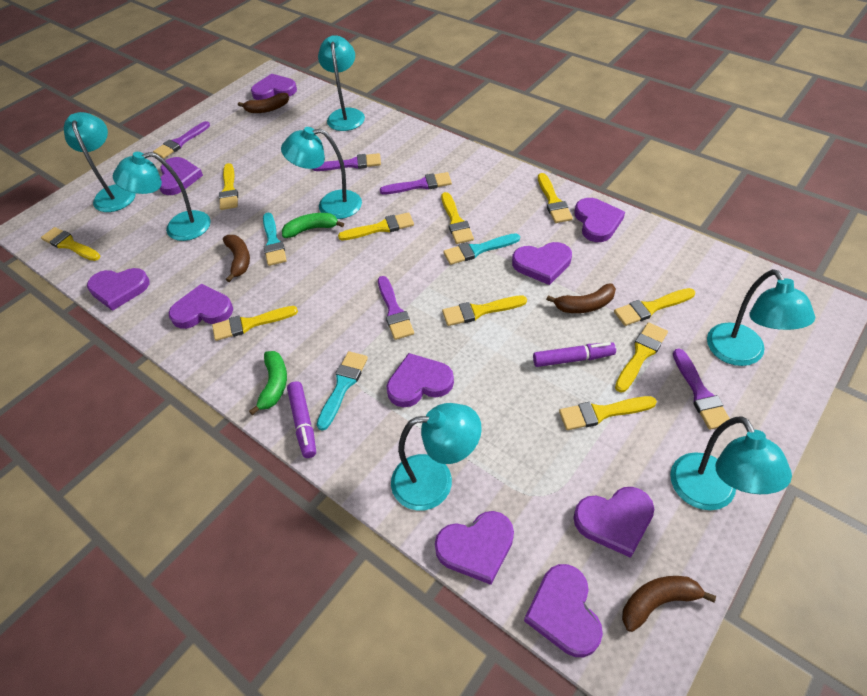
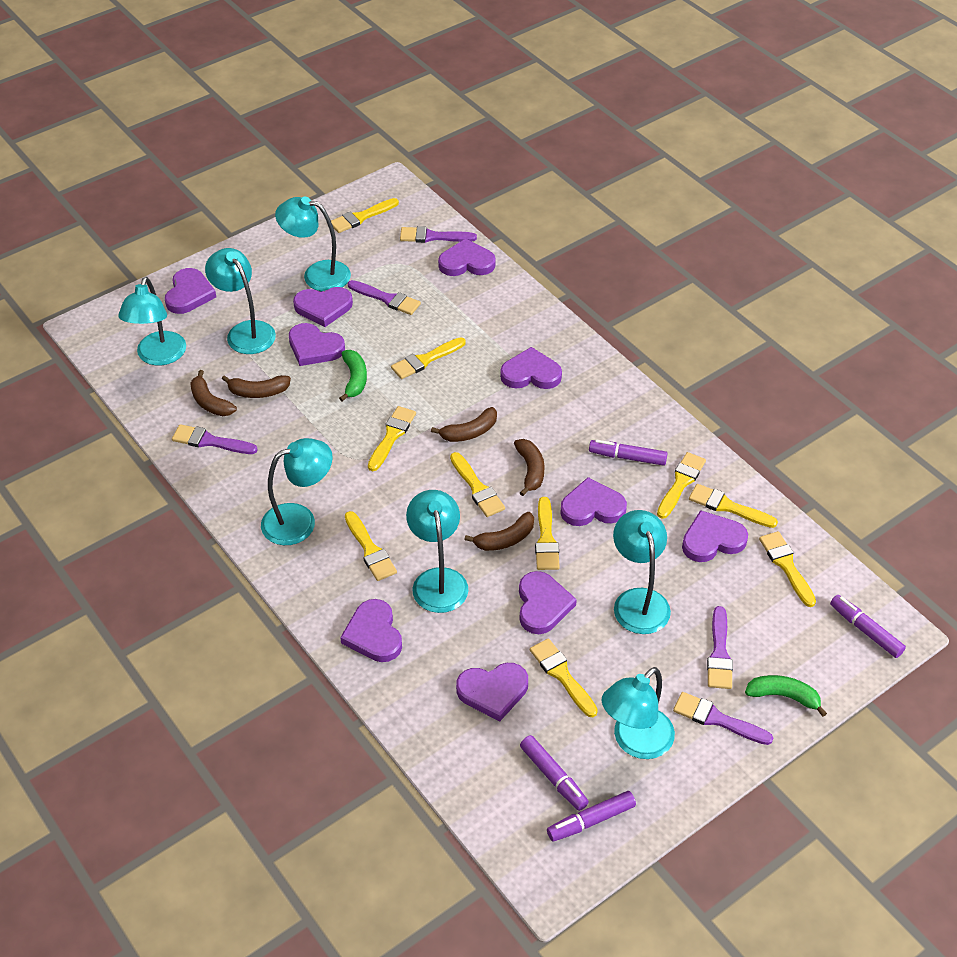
brown banana: [223,235,250,282] [238,93,289,113] [546,283,616,313] [622,576,716,632] = 4 -> [190,370,237,416] [222,375,291,398] [431,407,497,442] [464,512,534,551] [514,439,545,496] = 5
purple marker: [287,381,316,458] [533,342,616,367] = 2 -> [520,735,589,811] [547,791,636,841] [589,440,668,466] [830,595,906,658] = 4
turquoise brush: [263,213,287,266] [317,351,368,431] [443,233,520,265] = 3 -> none = 0

